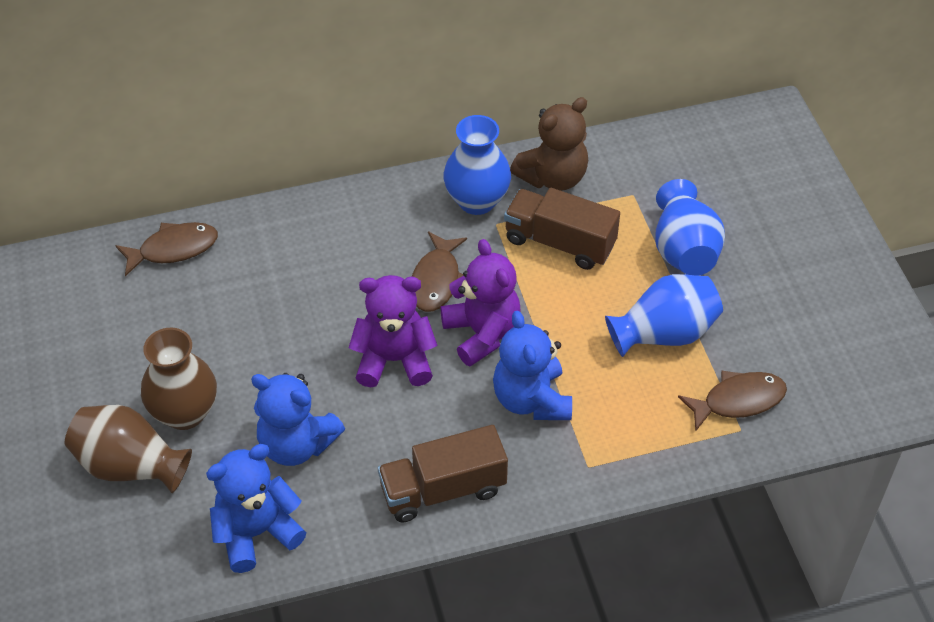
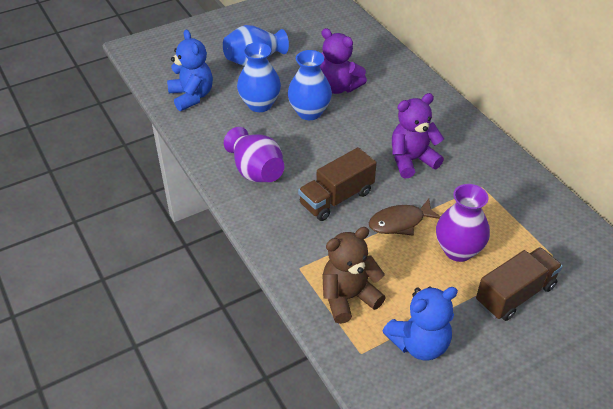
blue teddy bear: [206,444,306,573] [251,373,345,466] [493,311,572,420] = 3 -> [167,30,213,111] [383,287,458,360] = 2
brown fish: [115,222,218,276] [412,231,467,312] [678,371,787,431] = 3 -> [369,199,441,236] = 1
brown vase: [65,405,192,493] [141,328,217,430] = 2 -> none = 0
purple vase: none = 0 -> [224,127,284,182] [436,184,490,262] = 2

